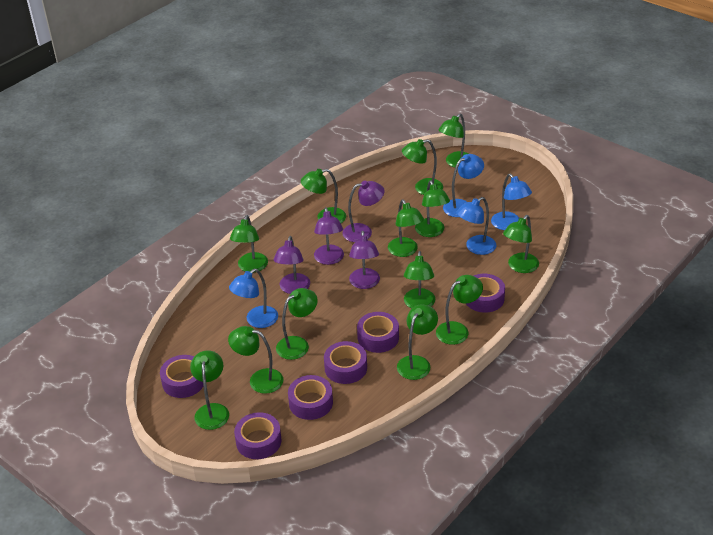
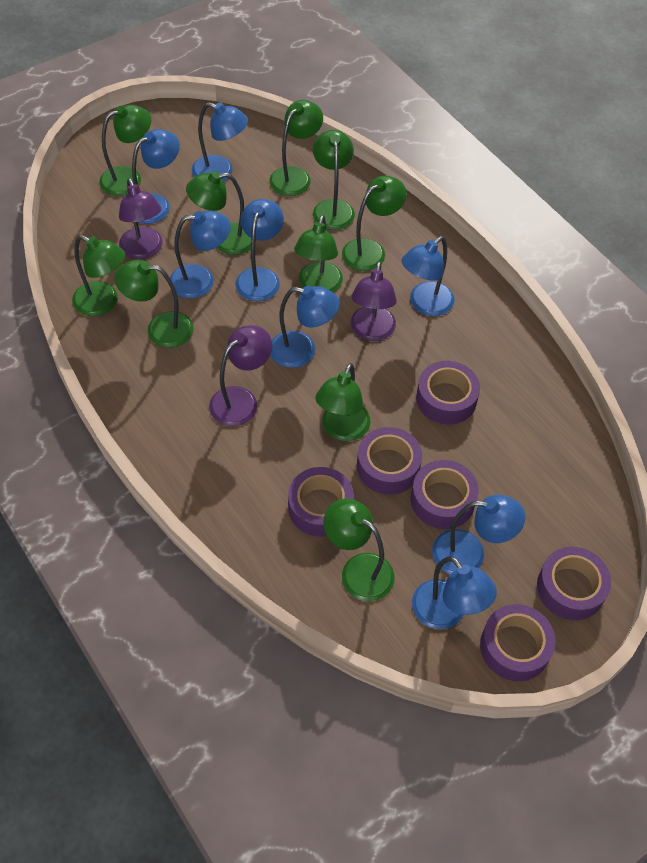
blue lamp: [229,269,278,328] [443,154,484,217] [457,197,496,255] [491,174,532,230] = 4 -> [132,129,180,224] [170,210,231,298] [192,102,248,182] [235,199,284,301] [270,286,340,368] [401,236,454,316] [412,556,497,629] [432,495,526,574] = 8
green lamp: [190,350,229,430] [228,326,283,394] [230,215,268,273] [276,288,318,360] [301,169,346,223] [388,200,424,257] [397,304,438,380] [402,139,443,195] [404,251,435,309] [415,180,450,237] [436,275,483,345] [439,113,468,168] [503,215,539,273] = 13 -> [72,235,125,316] [99,105,151,196] [114,260,194,348] [186,171,256,255] [269,100,323,196] [294,215,343,292] [313,130,355,230] [316,363,371,441] [323,498,395,601] [342,175,407,271] = 10
purple lamp: [273,236,310,294] [314,207,344,265] [343,181,385,242] [349,231,380,289] = 4 -> [119,178,163,259] [209,325,272,426] [351,261,397,341] = 3

